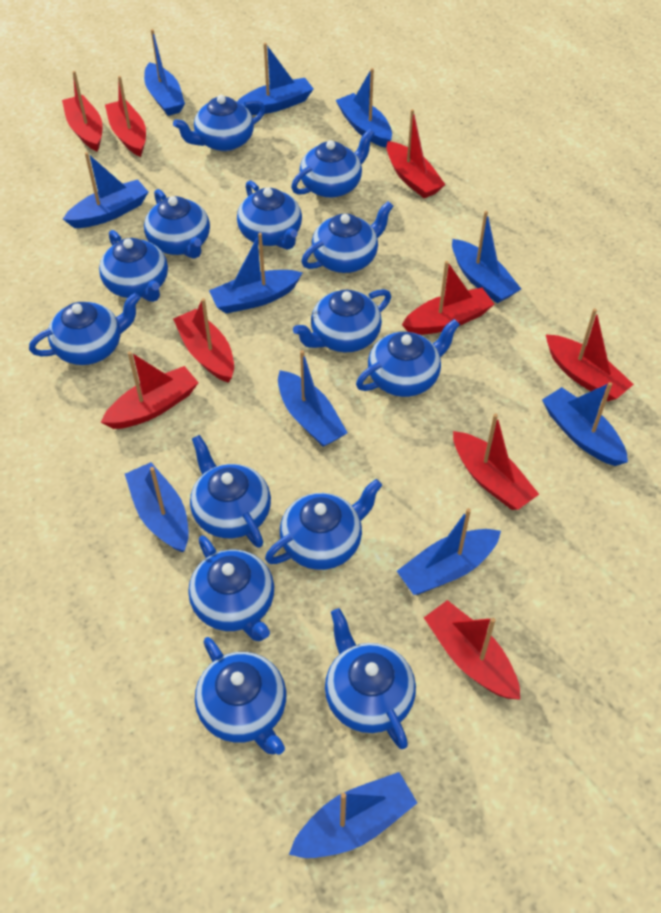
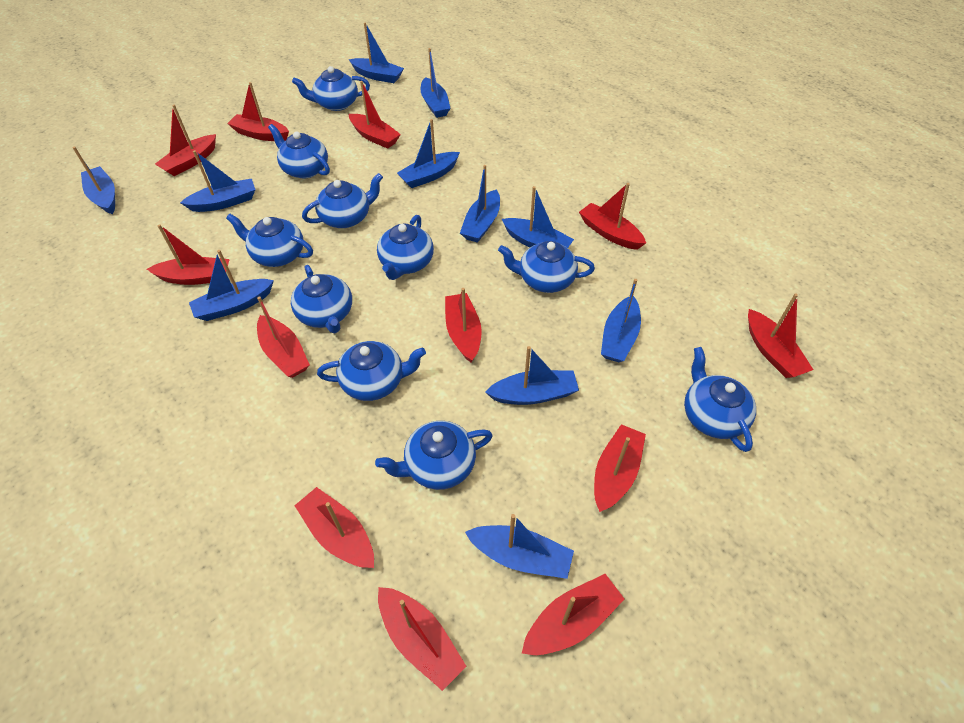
blue teapot: [29,293,140,365] [99,230,168,302] [144,189,210,259] [173,95,265,151] [188,535,274,641] [190,435,271,548] [195,637,286,754] [237,180,302,250] [265,479,382,570] [291,129,375,198] [293,289,391,352] [301,201,393,273] [325,608,416,749] [356,319,460,397] = 14 -> [226,214,313,267] [268,124,330,178] [291,265,352,333] [292,66,370,111] [302,173,383,228] [317,341,426,401] [375,421,493,490] [377,215,434,280] [498,241,595,293] [684,347,756,452] = 10
red boat: [62,71,103,152] [101,351,199,429] [105,76,146,157] [173,298,234,383] [386,109,446,198] [402,261,494,335] [424,600,520,700] [453,413,539,510] [546,309,634,401] = 9 -> [147,224,230,285] [155,105,216,176] [227,82,289,141] [257,296,310,378] [294,487,374,568] [349,81,401,149] [378,587,467,691] [445,288,482,363] [522,574,624,655] [579,183,646,250] [594,424,646,512] [748,294,814,378] = 12

